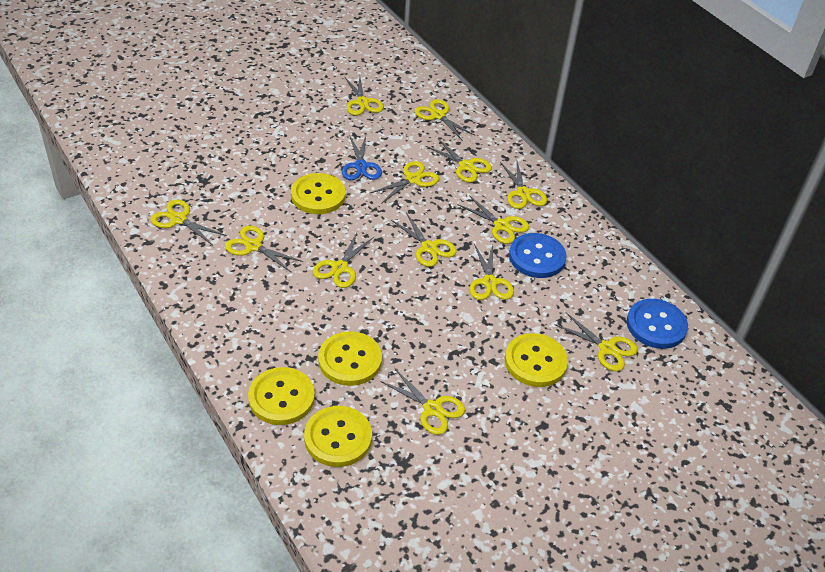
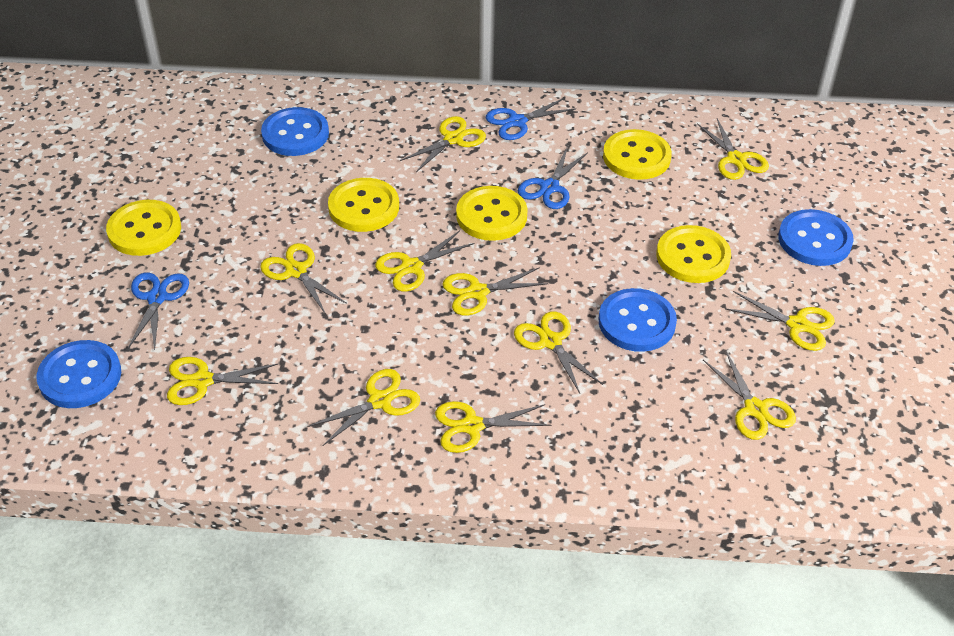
blue button: [509,233,567,278] [627,299,688,349] = 2 -> [36,340,121,408] [261,107,329,156] [599,288,677,352] [778,209,854,266] = 4
blue scissors: [342,135,382,180] = 1 -> [128,272,189,350] [486,98,576,140] [518,146,588,209] = 3
yellow scissors: [150,200,226,245] [225,226,303,273] [313,232,374,288] [344,76,384,116] [370,161,439,204] [380,369,465,435] [391,213,457,267] [415,99,475,141] [426,139,492,182] [457,195,529,244] [470,244,514,300] [500,161,547,209] [554,313,638,371] = 13 -> [167,357,278,405] [260,243,347,314] [307,369,420,446] [375,231,475,292] [400,116,486,172] [435,401,551,453] [442,267,549,316] [514,311,603,393] [697,119,769,180] [703,351,796,440] [725,291,835,351] = 11

